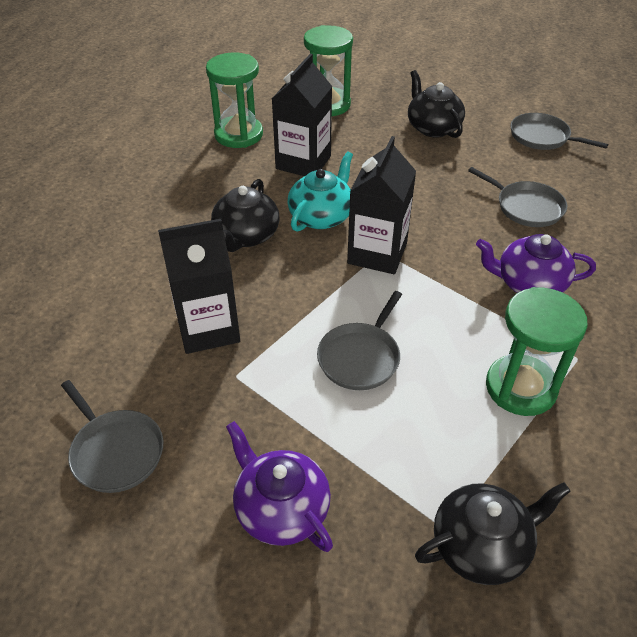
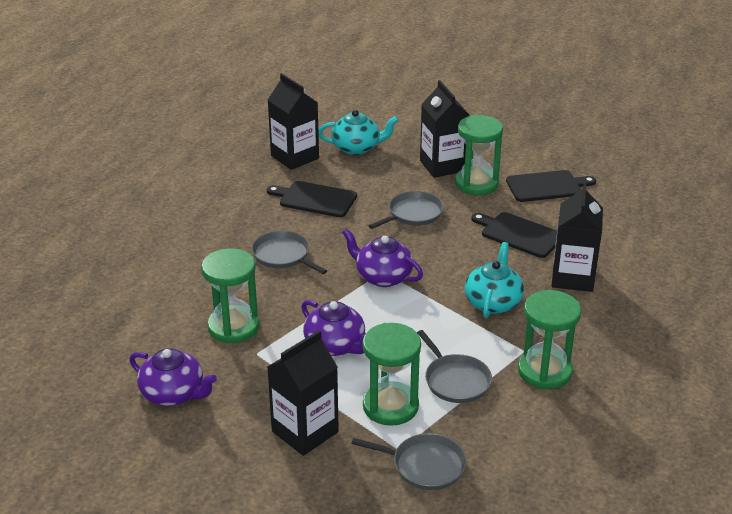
black carton: [158,219,240,354] [272,54,332,176] [347,136,416,274] = 3 -> [267,330,339,456] [268,73,319,170] [420,80,469,178] [552,183,603,292] = 4
black cutting board: none = 0 -> [267,181,357,217] [471,212,557,258] [506,170,596,202] = 3
black teapot: [211,179,279,252] [408,70,465,138] [415,482,571,585] = 3 -> none = 0
green hourglass: [206,53,263,148] [304,25,353,116] [486,287,588,416] = 3 -> [201,248,260,343] [363,323,421,426] [455,115,503,195] [518,290,581,389] = 4
purple teapot: [226,421,333,552] [476,234,596,293] = 2 -> [129,348,217,406] [301,300,366,356] [342,228,423,287] = 3
turquoise teapot: [288,152,353,232] = 1 -> [318,110,399,155] [465,242,524,318] = 2

